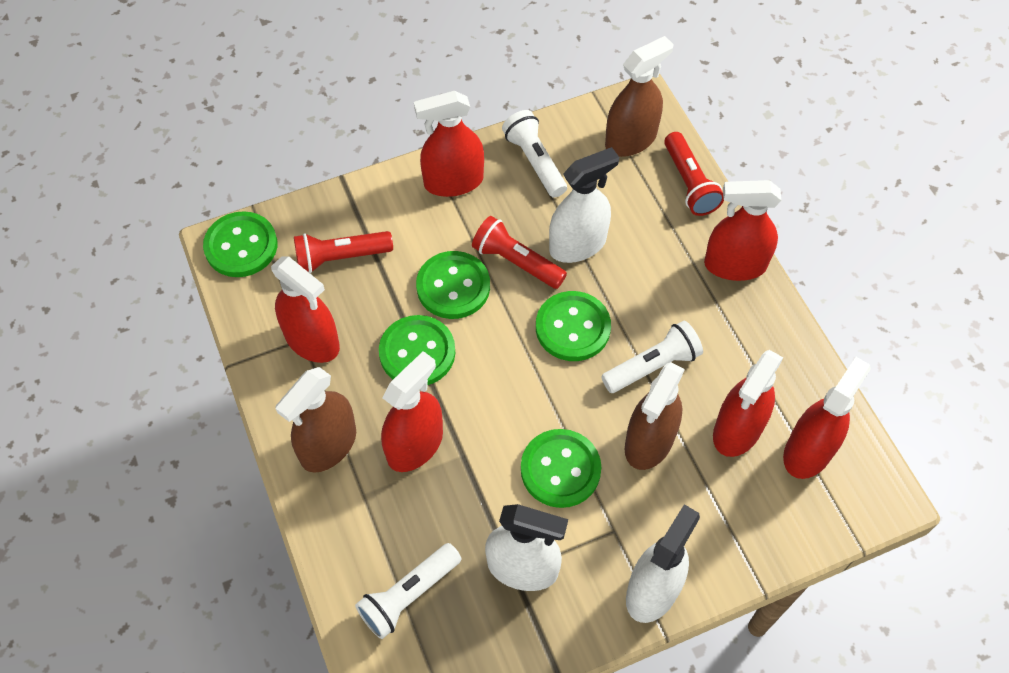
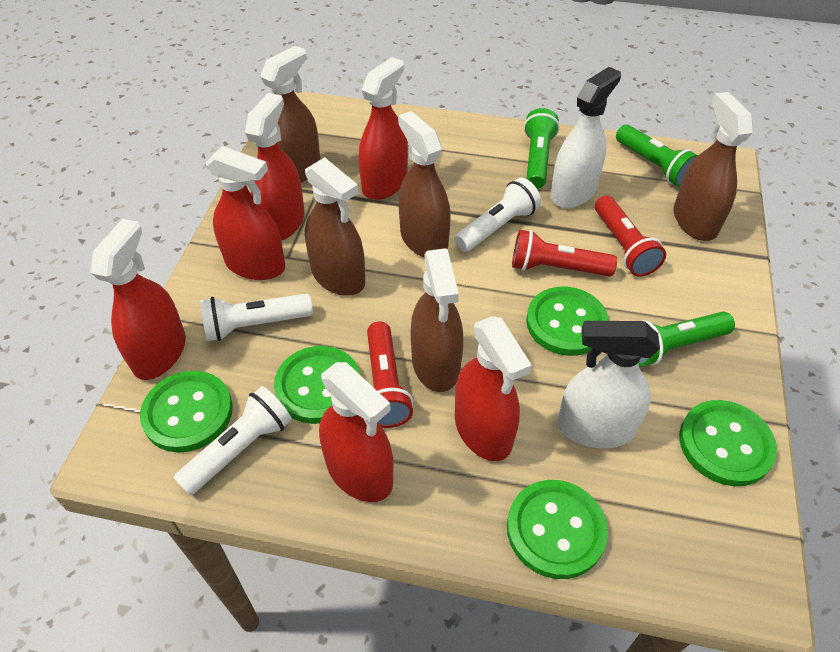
brown spray bottle: [275,367,356,473] [605,36,673,157] [625,362,685,470] = 3 -> [260,45,320,183] [305,157,365,296] [398,111,451,258] [411,249,463,392] [673,92,753,241] = 5
green flashlight: none = 0 -> [524,108,560,189] [616,125,698,187] [638,312,735,366] = 3
white spray bottle: [485,504,568,591] [549,147,619,263] [626,504,700,623] = 3 -> [550,67,621,208] [557,321,660,448] = 2

